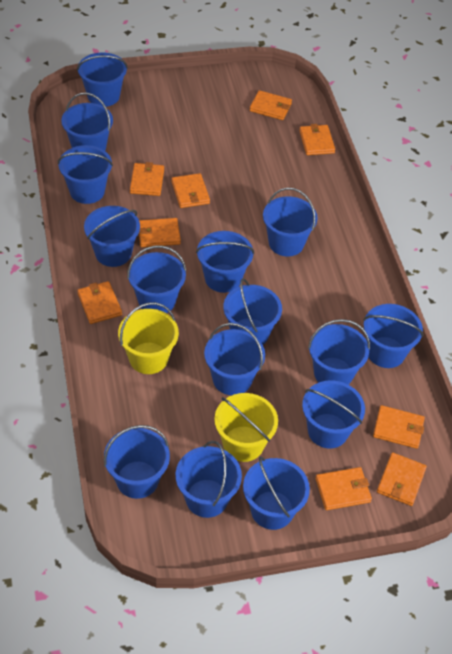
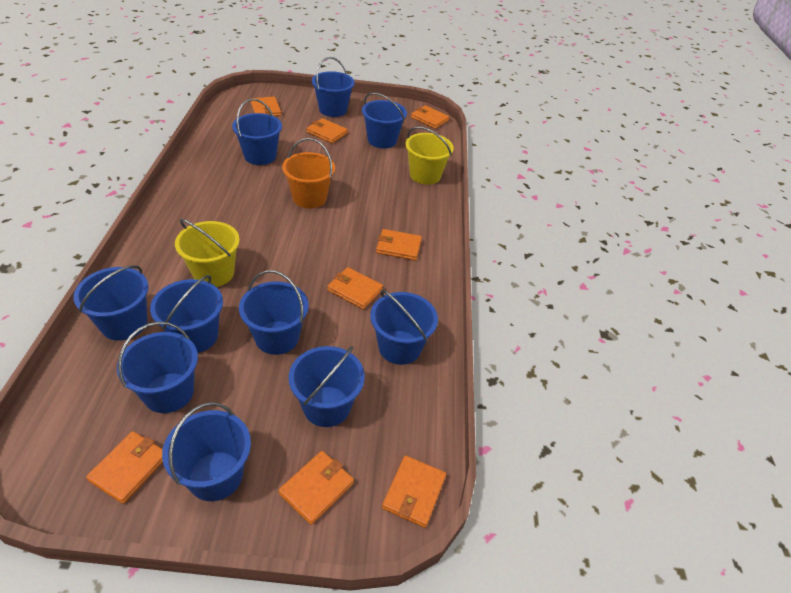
blue bucket: [58,145,113,204] [61,93,113,151] [77,53,128,107] [84,206,140,267] [104,425,170,499] [127,246,186,313] [176,441,242,518] [196,231,254,293] [204,323,265,395] [223,279,282,345] [243,456,310,530] [263,187,318,256] [302,380,365,449] [308,319,370,385] [363,304,423,368] = 15 -> [73,265,149,341] [117,321,198,413] [150,275,223,353] [162,402,251,501] [232,99,282,165] [239,270,309,355] [289,346,365,427] [312,57,355,117] [362,93,407,148] [370,290,438,365] = 10
orange bucket: none = 0 -> [282,138,335,208] = 1
orange wallet: [77,281,122,324] [130,162,164,196] [138,218,181,247] [172,173,210,208] [250,90,292,120] [299,124,335,155] [316,467,372,510] [373,405,425,449] [377,452,427,506] = 9 -> [86,431,163,504] [251,97,281,116] [279,451,354,525] [306,118,348,143] [327,267,383,309] [376,229,422,260] [382,456,446,528] [411,105,449,129] = 8

